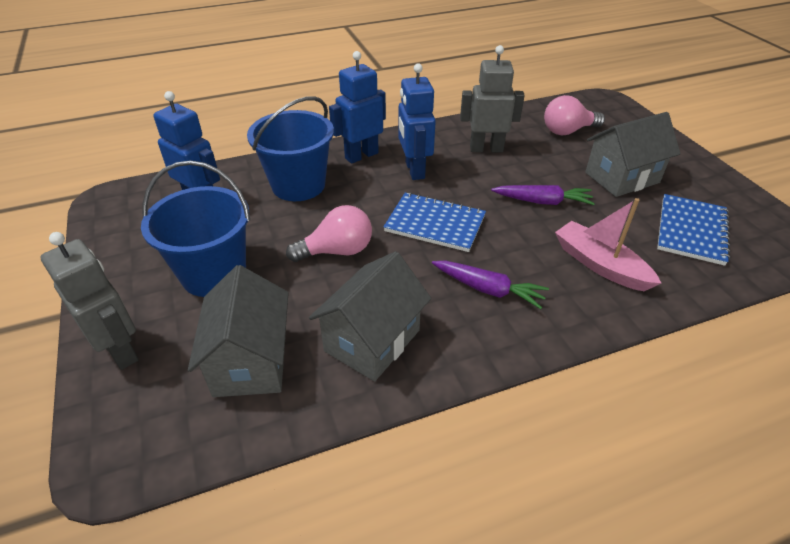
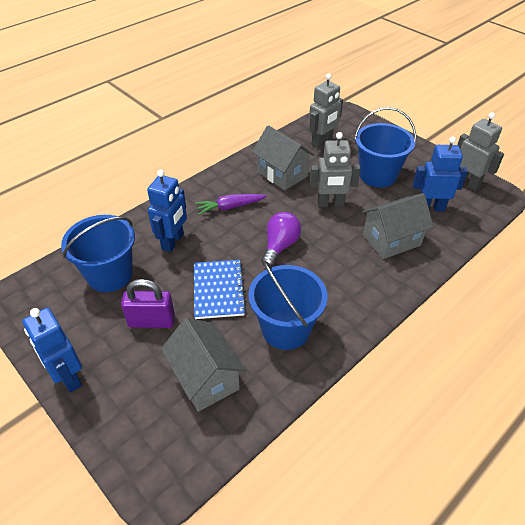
blue bucket: [141,161,250,297] [247,96,334,201] = 2 -> [61,215,135,292] [248,261,328,350] [354,107,416,187] = 3
blue notebook: [383,192,486,252] [657,194,730,266] = 2 -> [194,260,246,319] = 1
grey robot: [41,232,138,370] [460,45,525,152] = 2 -> [309,74,343,149] [309,132,361,207] [458,112,504,191] = 3
pink boat: [555,198,661,291] = 1 -> none = 0
pink light bulb: [286,205,372,262] [544,95,605,135] = 2 -> none = 0
purple carrot: [432,261,549,309] [491,185,595,205] = 2 -> [195,194,267,215] = 1
purple light bulb: none = 0 -> [261,212,301,267] = 1
purple padlock: none = 0 -> [121,279,175,328] = 1

